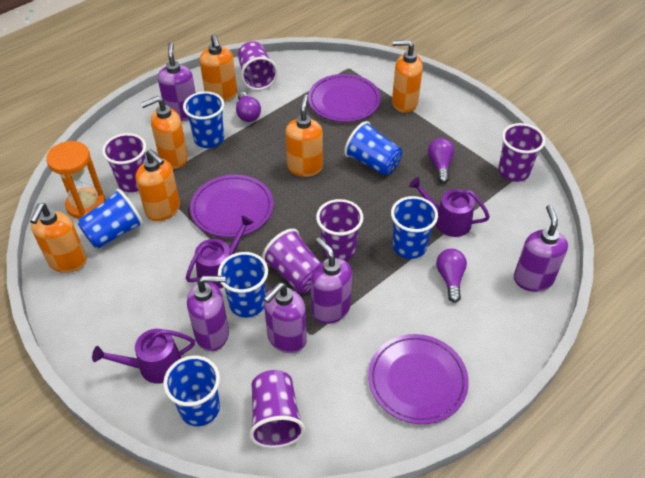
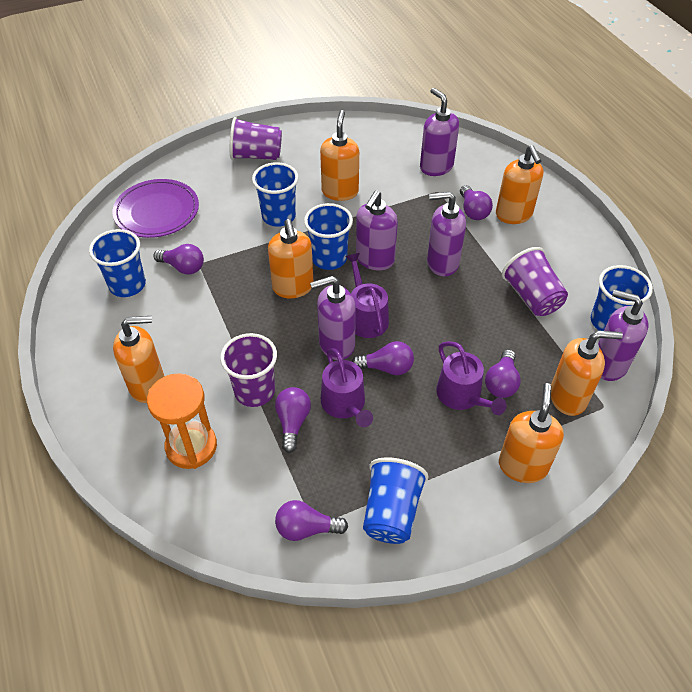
blue cup: [78,189,143,248] [163,355,220,426] [183,91,224,148] [218,252,268,317] [344,121,402,176] [391,196,438,259] = 6 -> [89,229,146,297] [252,162,299,227] [304,203,353,270] [363,457,429,544] [591,265,653,331] = 5
purple cup: [102,133,146,192] [238,41,278,90] [249,370,305,448] [262,229,321,293] [316,199,364,261] [498,123,546,182] = 6 -> [220,333,277,407] [230,117,282,160] [502,247,568,316] = 3
purple light bulb: [236,92,261,122] [428,138,454,183] [436,249,467,303] = 3 -> [154,244,204,275] [275,387,311,453] [275,500,348,541] [352,341,414,375] [460,185,493,220] [485,349,521,398] = 6
purple plate: [190,175,274,237] [308,74,381,122] [368,334,469,424] = 3 -> [113,179,199,238] = 1

